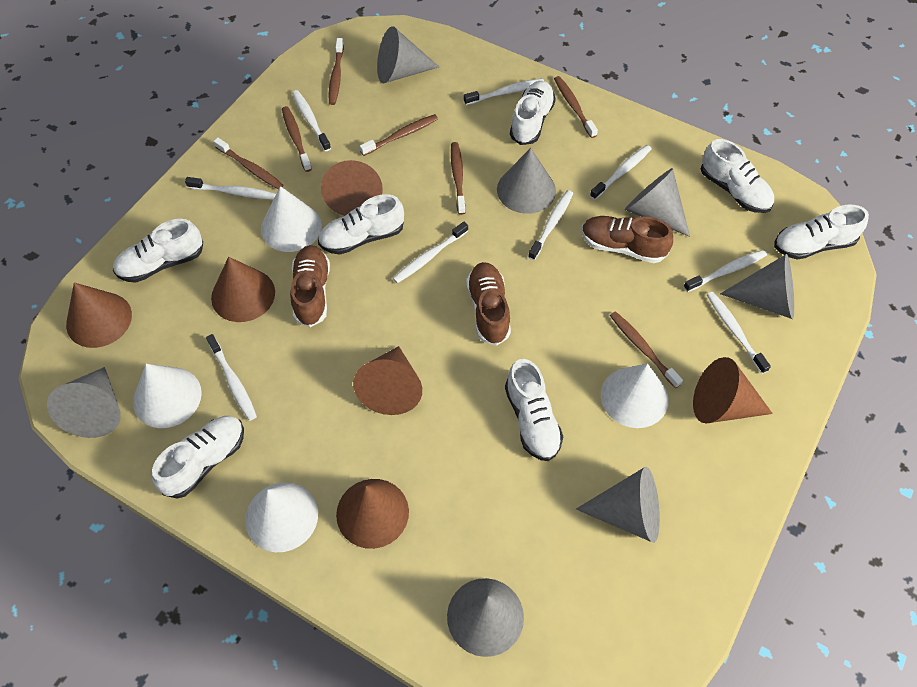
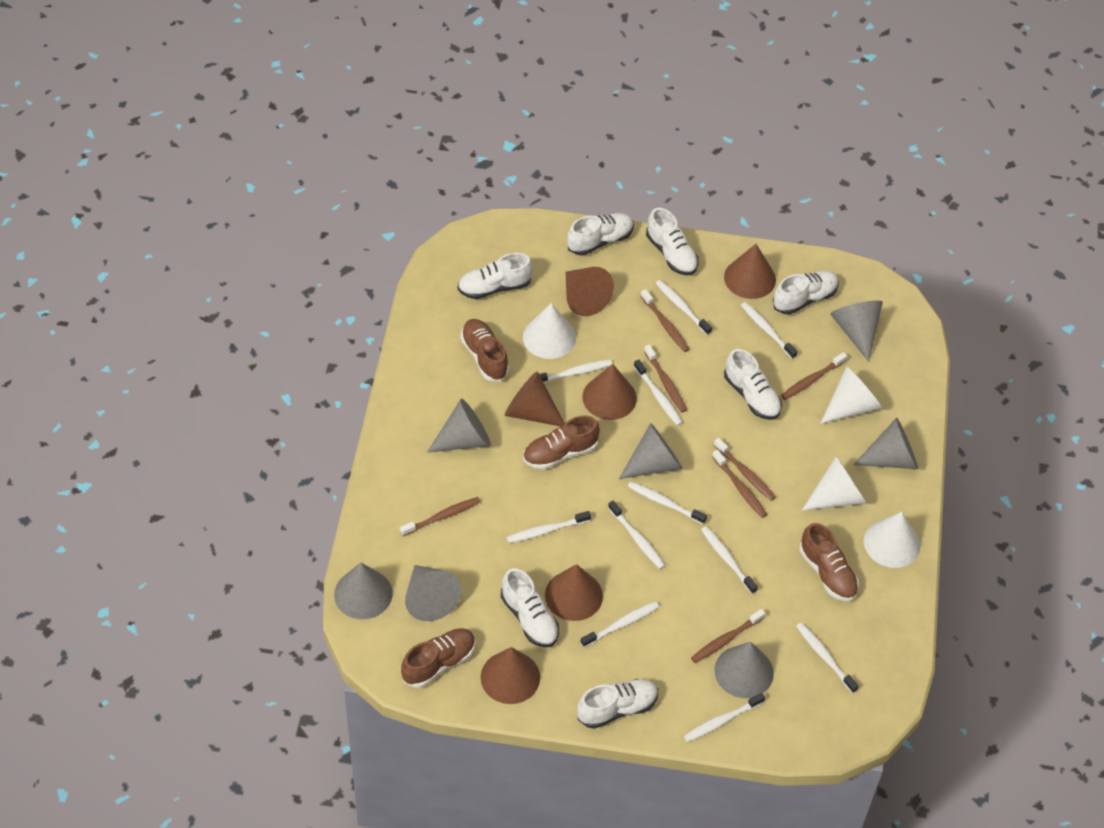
brown shoe: [290,245,330,327] [466,262,511,346] [582,216,673,263] = 3 -> [401,628,476,688] [461,319,509,381] [523,415,600,470] [800,523,859,601] = 4
white toothbrush: [185,177,276,200] [206,334,257,421] [292,90,331,151] [393,222,468,283] [464,78,544,105] [528,190,573,260] [590,145,651,200] [684,250,767,292] [707,292,771,374] = 9 -> [506,511,591,543] [539,359,612,383] [580,601,659,647] [608,500,665,569] [628,482,707,524] [634,360,683,426] [656,280,712,335] [683,693,765,742] [701,526,758,594] [741,302,798,359] [796,622,859,693] = 11

